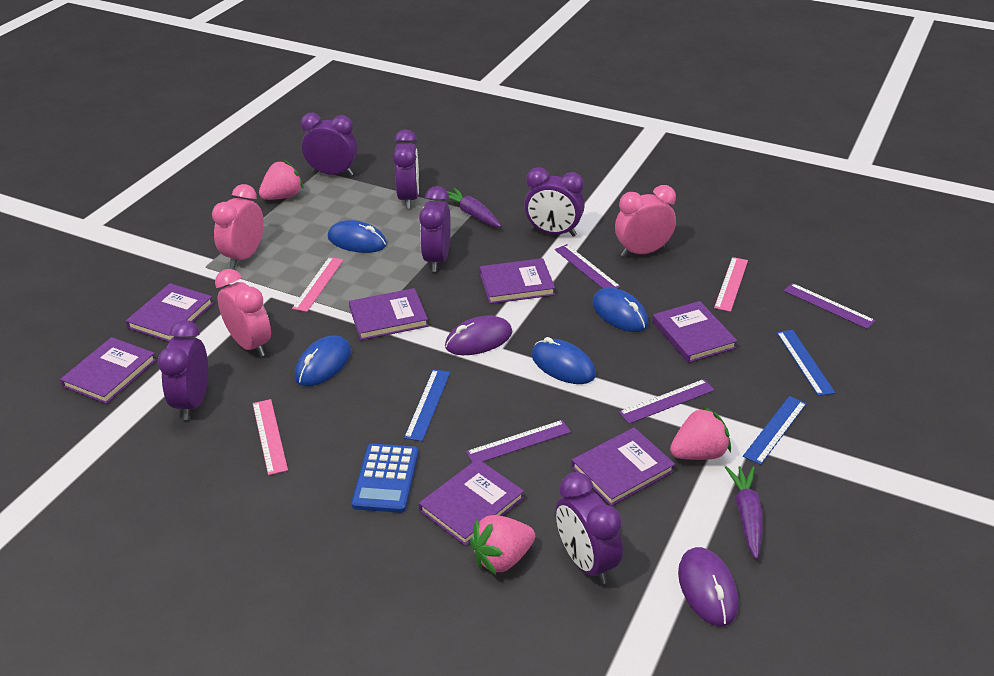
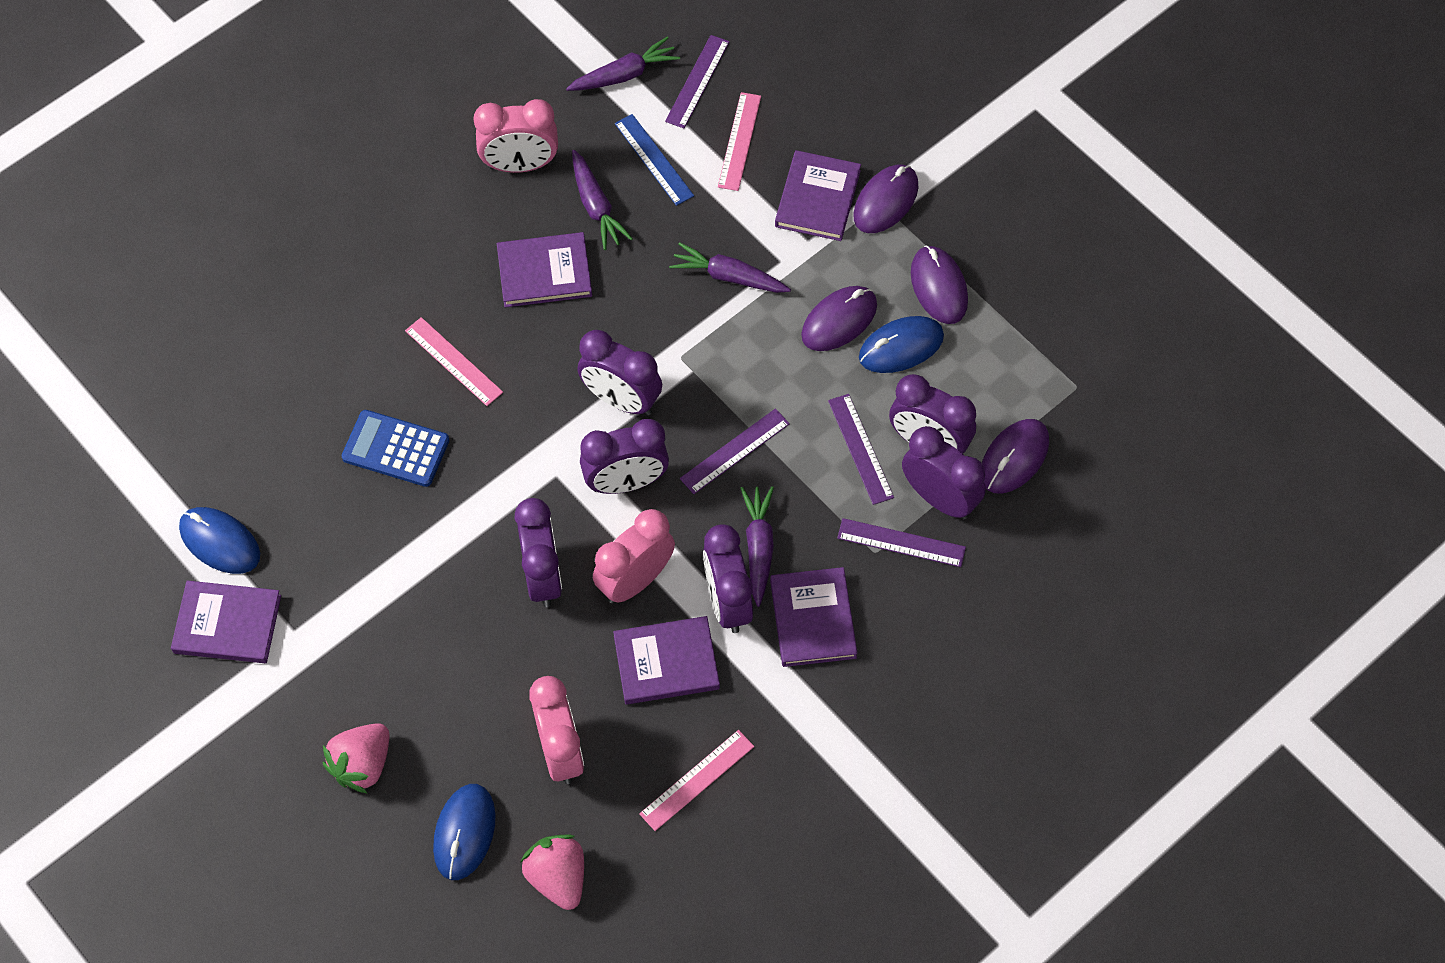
blue mouse: [295,336,351,386] [328,220,387,253] [532,337,596,384] [592,288,649,332] = 4 -> [179,507,260,574] [433,784,496,880] [859,316,944,373] = 3
blue ruler: [404,369,450,442] [743,396,807,465] [777,330,835,396] = 3 -> [615,114,694,206] = 1
pink strawberry: [259,160,304,200] [470,515,535,575] [670,406,731,460] = 3 -> [323,723,390,794] [521,834,584,910] = 2
purple book: [60,337,156,404] [126,283,214,342] [349,288,428,340] [419,459,524,546] [480,258,555,304] [571,427,675,506] [652,301,737,363] = 7 -> [171,580,281,663] [497,232,592,308] [613,616,720,704] [770,567,857,667] [775,150,861,241] = 5
purple carrot: [447,188,501,227] [725,466,763,559] = 2 -> [566,37,680,91] [572,150,633,250] [669,242,791,293] [740,486,774,607] = 4
purple mouse: [445,315,512,355] [678,547,738,626] = 2 -> [801,286,877,351] [853,165,919,233] [911,245,968,324] [982,419,1049,493] = 4

